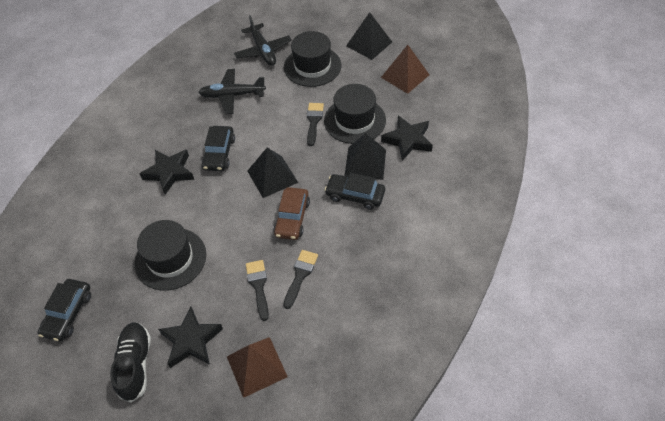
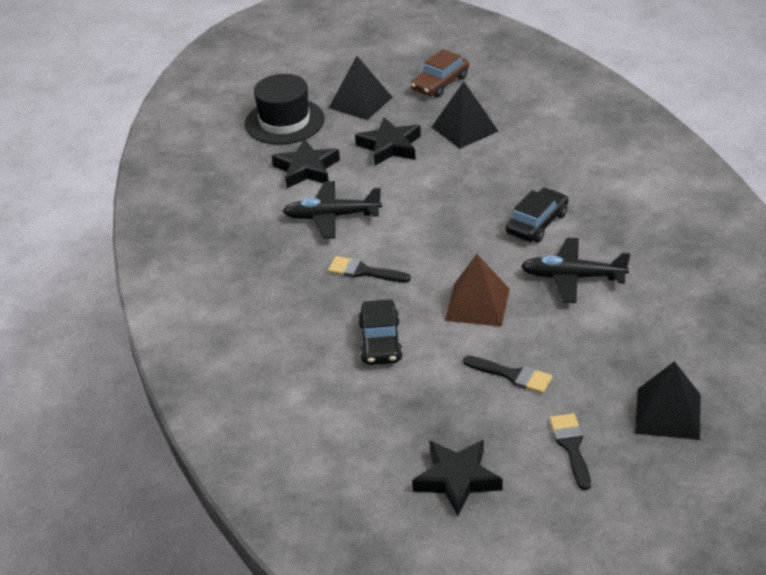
black car: [38,279,91,341] [201,126,235,171] [325,173,385,210] = 3 -> [358,299,403,365] [506,188,569,242] = 2
black hat: [135,220,206,291] [284,31,341,87] [324,84,386,144] = 3 -> [245,74,325,145] = 1
black shoe: [110,322,151,403] = 1 -> none = 0
brown pyramid: [227,337,288,398] [381,45,429,94] = 2 -> [445,254,510,327] = 1

